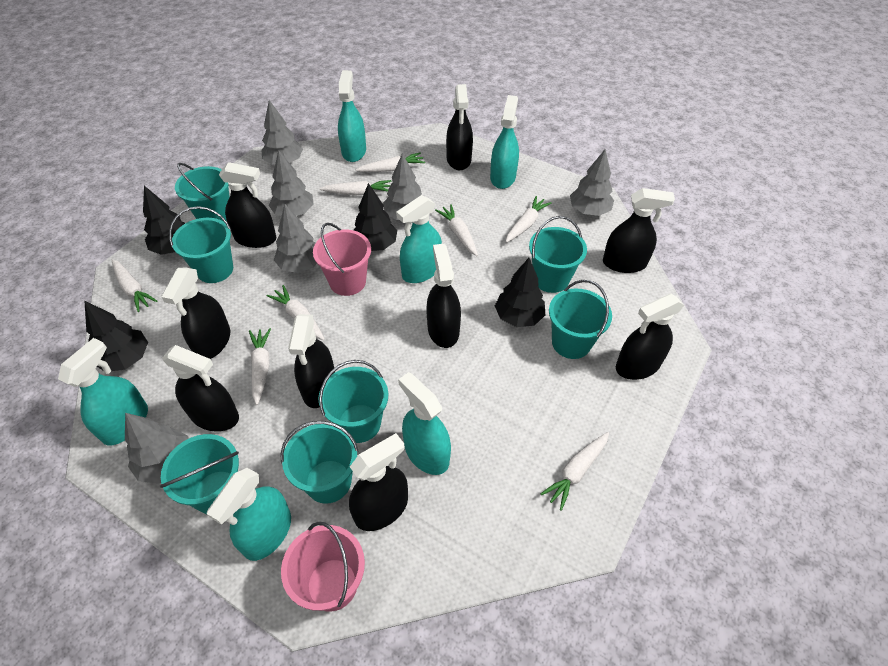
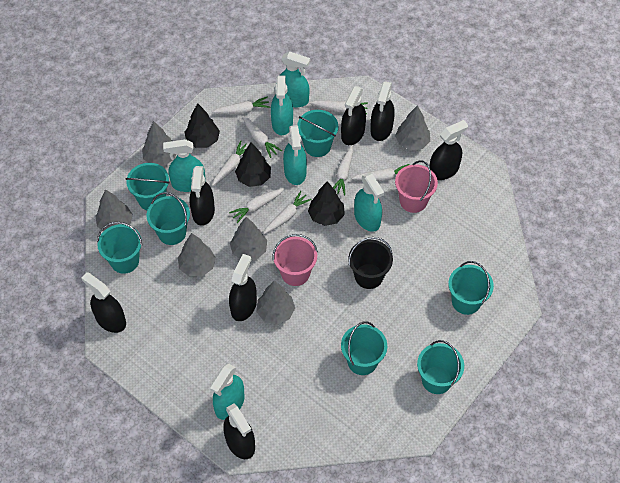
black bucket: none = 0 -> [349,237,393,289] = 1
black spray bottle: [161,268,230,359] [162,345,239,432] [219,162,276,248] [288,314,335,408] [349,433,408,531] [426,244,461,348] [446,84,473,170] [603,188,675,273] [616,294,684,380] = 9 -> [81,272,126,333] [189,166,215,226] [223,403,255,459] [229,254,257,321] [341,86,366,145] [370,81,395,141] [430,120,468,180] = 7
black tree: [84,301,148,371] [143,186,185,255] [354,183,397,251] [495,258,545,327] = 4 -> [185,103,220,148] [235,142,271,187] [308,181,345,226] = 3

